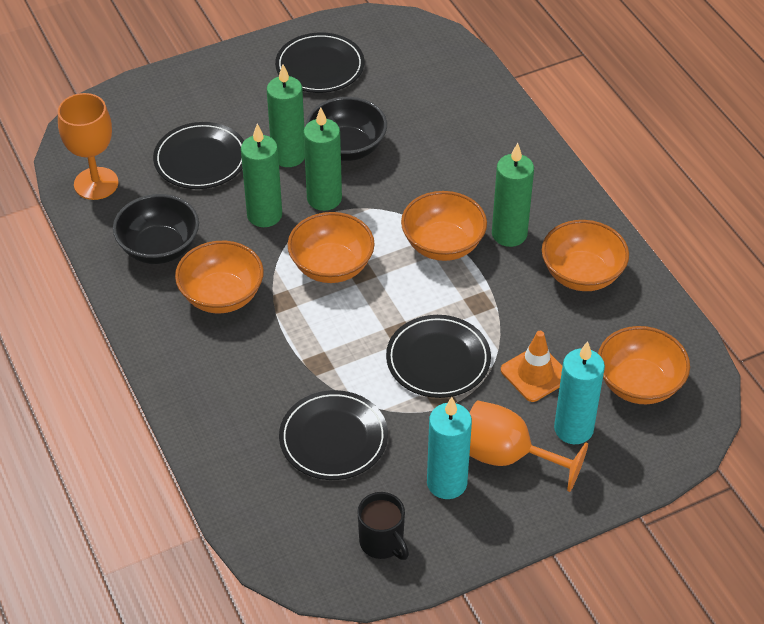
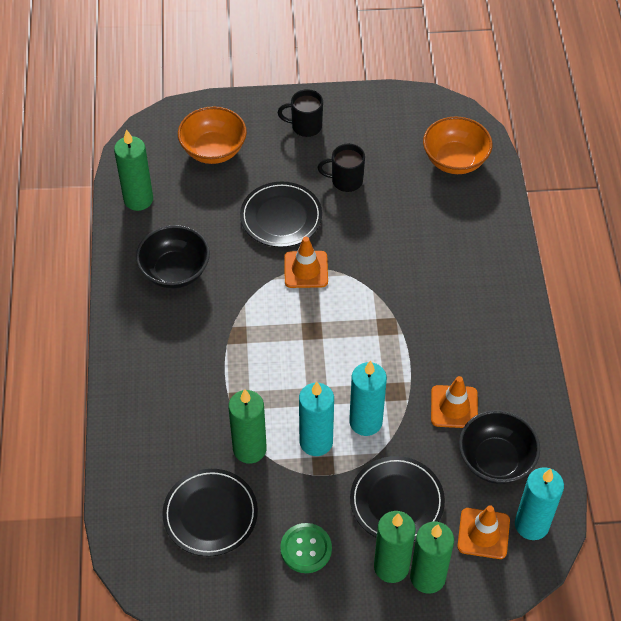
black mug: [357,492,409,560] = 1 -> [278,89,323,137] [318,144,365,192] = 2
black plate: [153,122,244,189] [275,33,364,93] [279,390,388,480] [386,315,491,398] = 4 -> [162,469,258,557] [240,182,322,247] [350,456,445,541] = 3
green button: none = 0 -> [280,523,332,573] = 1
orange bowl: [175,241,264,313] [288,212,375,283] [401,191,487,261] [542,220,629,291] [598,326,690,404] = 5 -> [178,106,247,164] [423,116,493,174] = 2
orange goblet: [58,93,118,200] [469,400,588,492] = 2 -> none = 0
orange traffic cone: [501,331,562,402] = 1 -> [284,237,328,288] [431,376,478,428] [457,505,510,559] = 3
turquoise candle: [427,397,472,499] [554,341,605,444] = 2 -> [299,382,334,456] [349,361,387,436] [515,467,564,540] = 3

